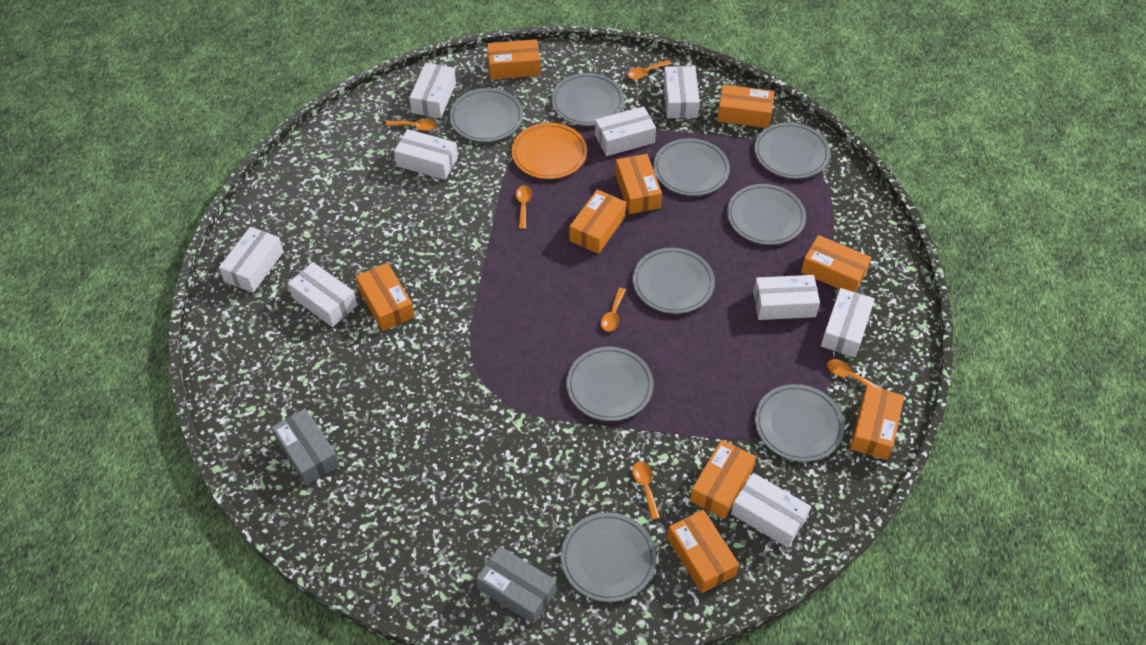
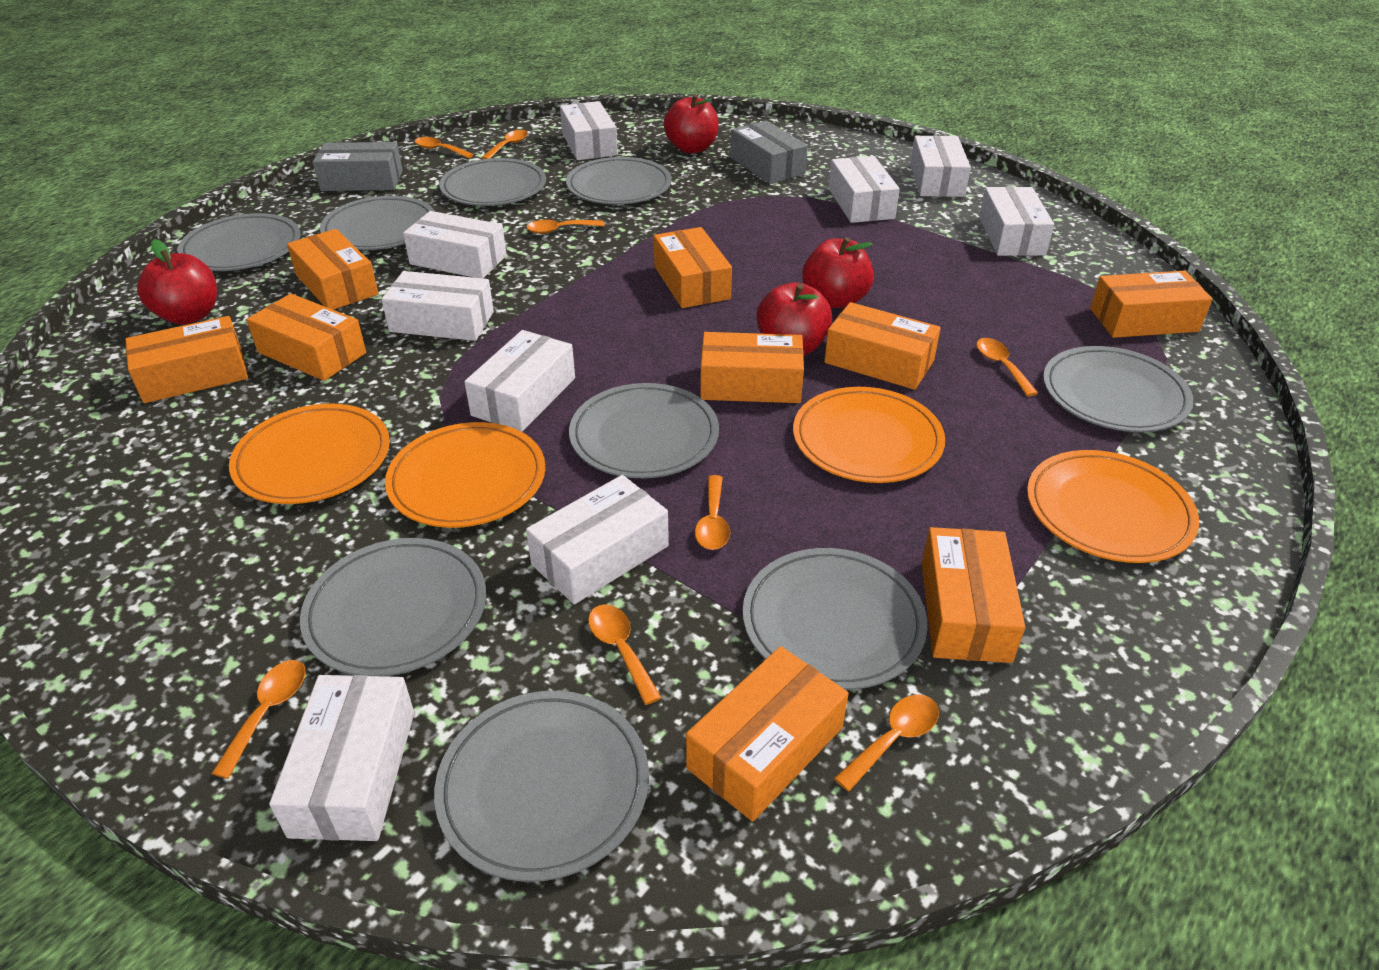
orange plate: [512,123,587,179] = 1 -> [229,404,390,504] [385,422,545,528] [793,387,945,483] [1027,450,1199,563] = 4
orange spoon: [386,119,436,131] [516,185,532,229] [601,288,626,332] [628,60,672,80] [632,462,660,519] [827,359,882,389] = 6 -> [211,660,306,779] [415,137,474,158] [481,130,528,159] [526,220,605,234] [588,604,662,705] [695,475,730,550] [834,695,939,791] [976,338,1038,397] = 8
red apple: none = 0 -> [137,239,217,325] [664,94,719,153] [756,282,832,356] [802,237,874,308] = 4

